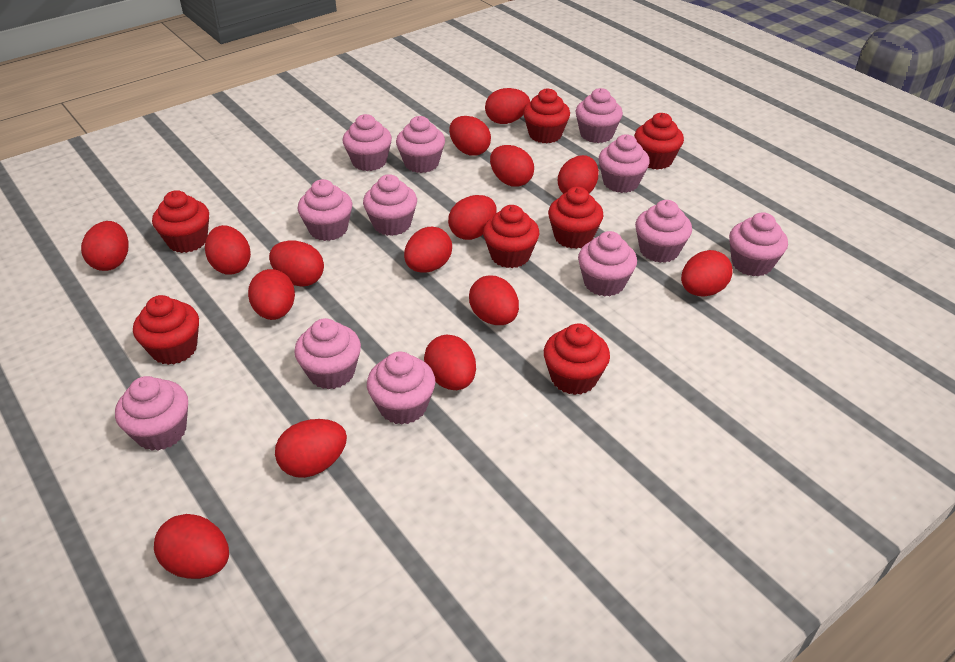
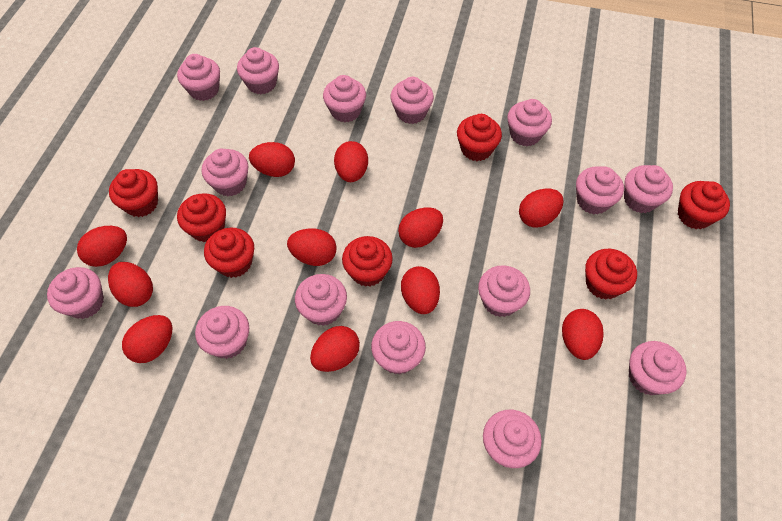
pink cupcake: [115,376,188,451] [294,318,361,389] [298,179,353,241] [342,114,392,171] [363,174,417,236] [367,352,435,425] [396,116,445,173] [576,88,623,143] [578,231,637,297] [598,134,650,193] [635,200,692,263] [729,212,788,277] = 12 -> [47,267,104,319] [177,54,220,101] [195,306,249,359] [202,149,249,196] [237,47,279,94] [295,274,347,326] [323,75,366,122] [371,321,426,374] [390,77,434,124] [478,265,530,317] [483,410,542,468] [507,99,552,146] [576,166,624,214] [624,165,673,213] [629,341,687,395] = 15
red egg: [81,221,128,271] [154,514,229,579] [205,225,251,275] [248,269,295,320] [269,240,324,287] [275,419,347,478] [404,227,452,273] [424,335,476,390] [448,195,497,240] [449,116,491,156] [469,276,519,325] [485,88,530,124] [490,145,534,187] [558,155,599,194] [681,250,733,296] = 15 -> [77,226,127,267] [108,262,153,307] [122,315,172,363] [249,142,295,177] [287,228,337,266] [310,326,360,372] [334,141,368,182] [398,207,443,248] [401,266,440,314] [519,188,564,228] [562,309,604,360] = 11

